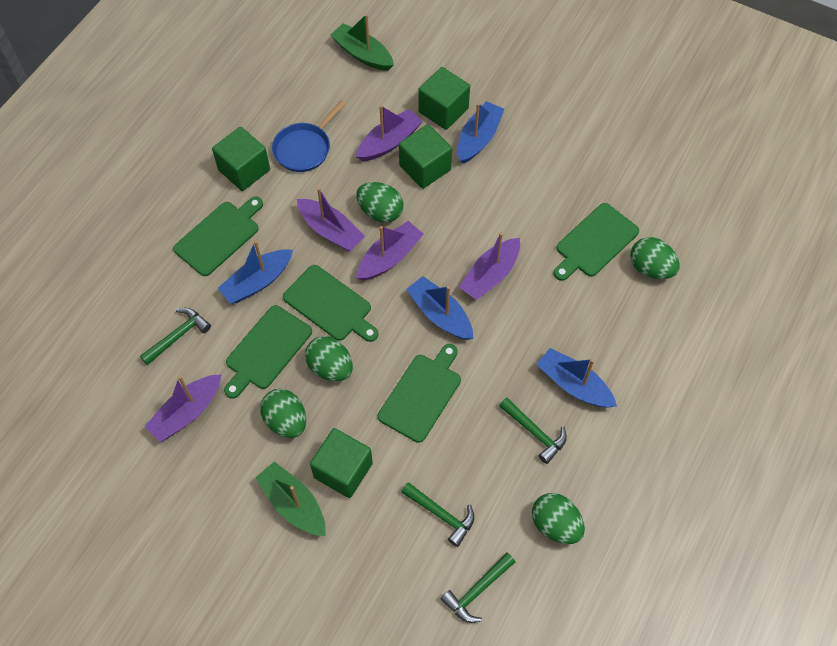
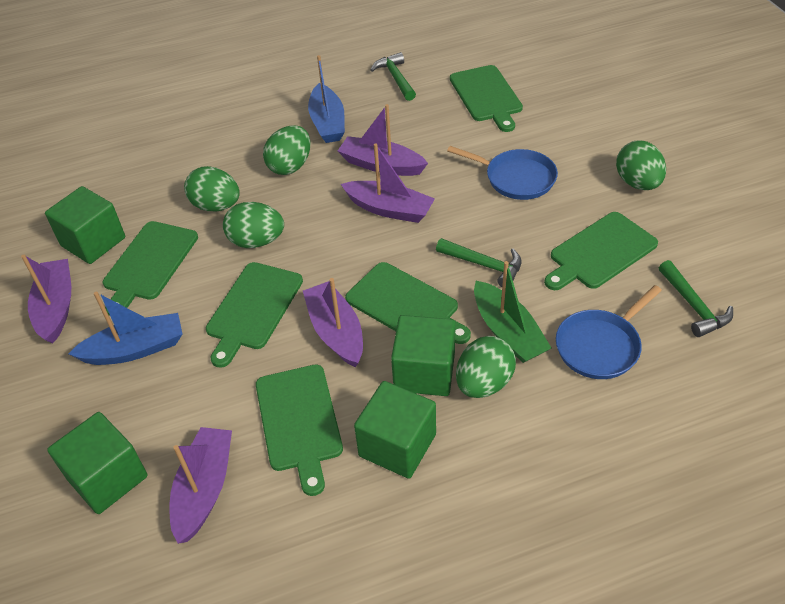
blue boat: [218,240,293,304] [406,276,473,340] [458,101,505,164] [536,348,617,408] = 4 -> [68,292,182,365] [308,55,345,143] = 2
blue pan: [272,101,345,172] = 1 -> [447,146,558,200] [556,285,662,379] = 2
green boat: [255,461,326,536] [331,14,394,71] = 2 -> [474,261,551,363] = 1
green cutting board: [173,197,263,276] [224,305,312,399] [283,265,378,342] [378,344,461,443] [554,203,639,281] = 5 -> [103,221,198,316] [206,262,303,368] [256,364,343,496] [345,262,471,344] [450,65,523,132] [544,212,658,290] = 6
green hammer: [140,308,211,365] [401,482,474,547] [441,553,515,623] [499,398,567,464] = 4 -> [370,52,416,101] [436,238,522,287] [659,260,733,337] = 3

